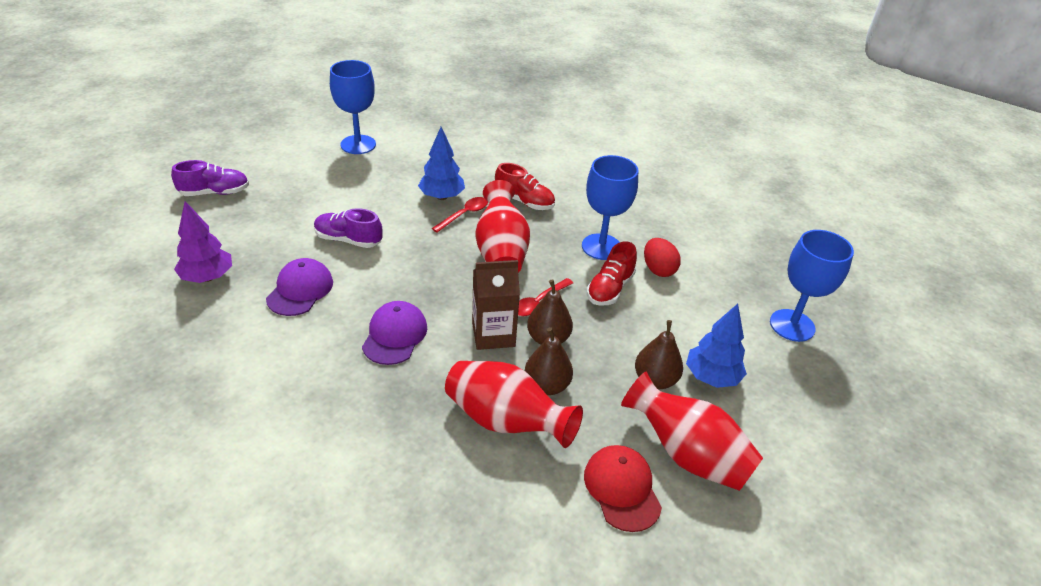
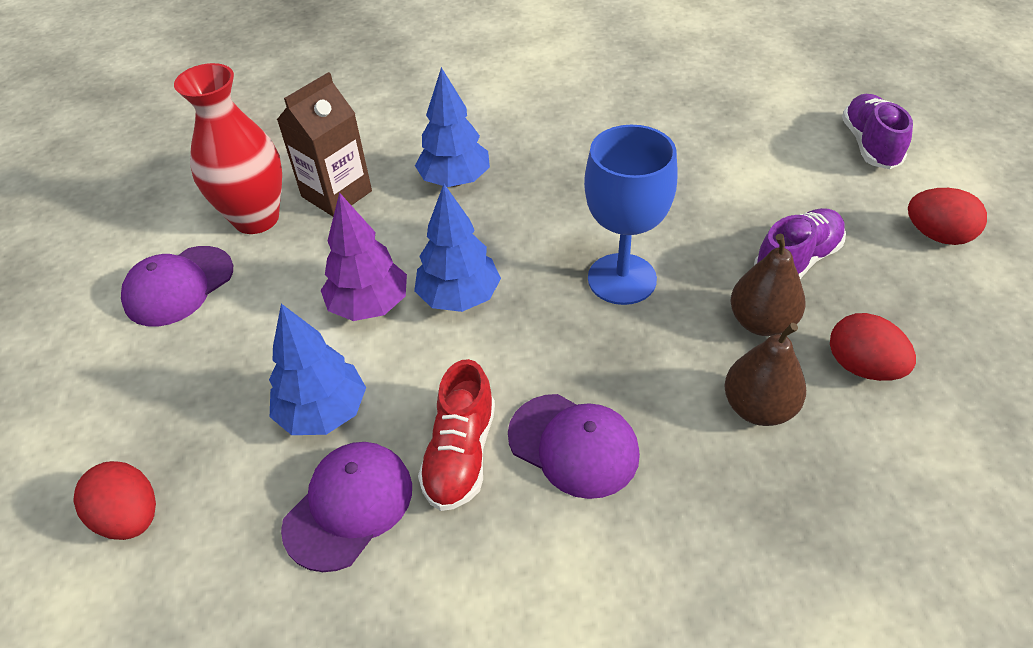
blue goblet: [330,60,376,154] [582,155,638,260] [770,230,854,342] = 3 -> [584,125,678,305] = 1
blue tree: [418,127,465,200] [686,304,747,388] = 2 -> [269,304,366,435] [414,184,501,312] [415,67,490,187] = 3
brown pear: [525,327,573,395] [527,279,573,345] [635,320,683,389] = 3 -> [724,323,806,426] [730,234,805,336] = 2
purple cap: [266,258,333,316] [362,301,427,365] = 2 -> [121,246,233,326] [281,442,412,572] [508,394,640,499] = 3
red cap: [584,445,662,532] = 1 -> none = 0
red egg: [644,238,681,277] = 1 -> [73,461,156,540] [830,313,916,381] [908,188,987,245] = 3
red shoe: [495,163,555,210] [587,241,637,306] = 2 -> [418,359,495,511] = 1
red spoon: [432,197,488,233] [518,278,573,316] = 2 -> none = 0
red vase: [445,361,583,448] [475,180,530,273] [621,372,763,491] = 3 -> [174,63,282,234] = 1

